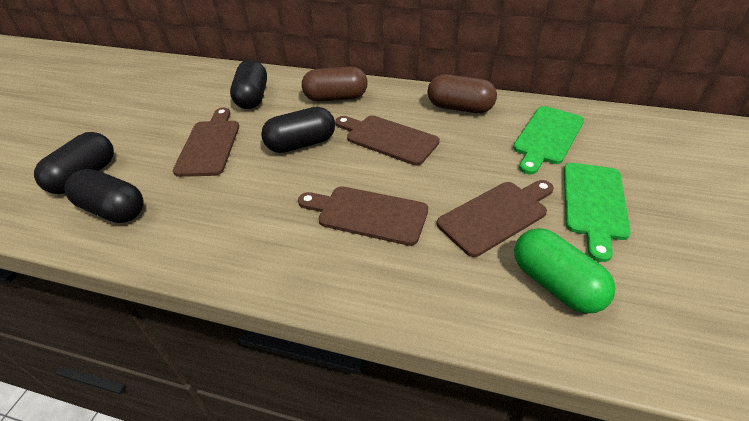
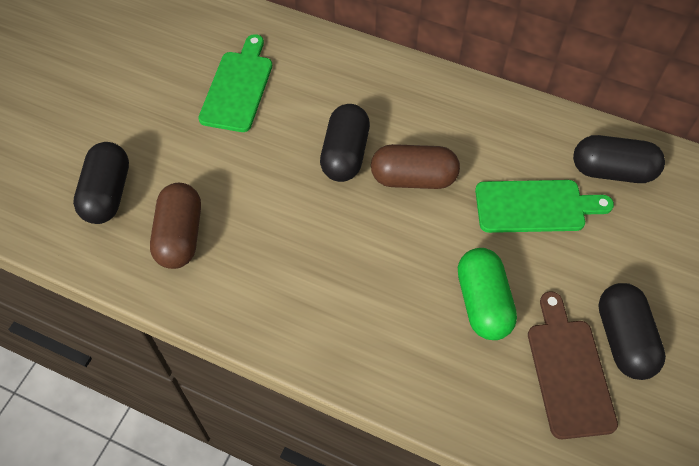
brown cutting board: [173,108,239,177] [298,186,428,246] [335,115,440,165] [437,180,554,257] = 4 -> [528,291,618,439] = 1

